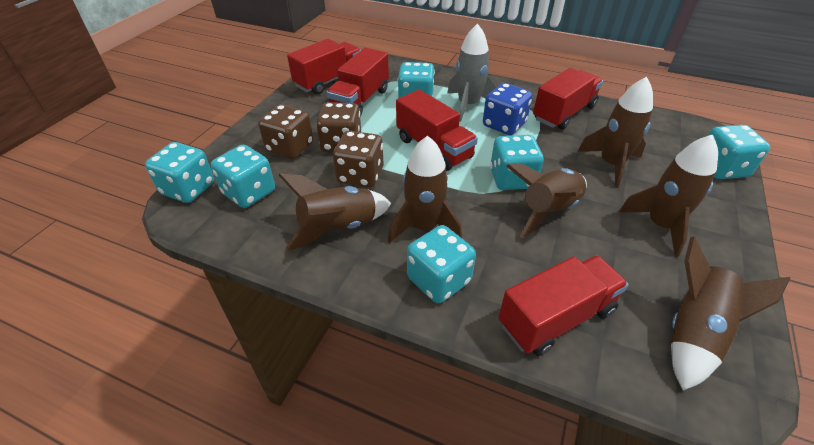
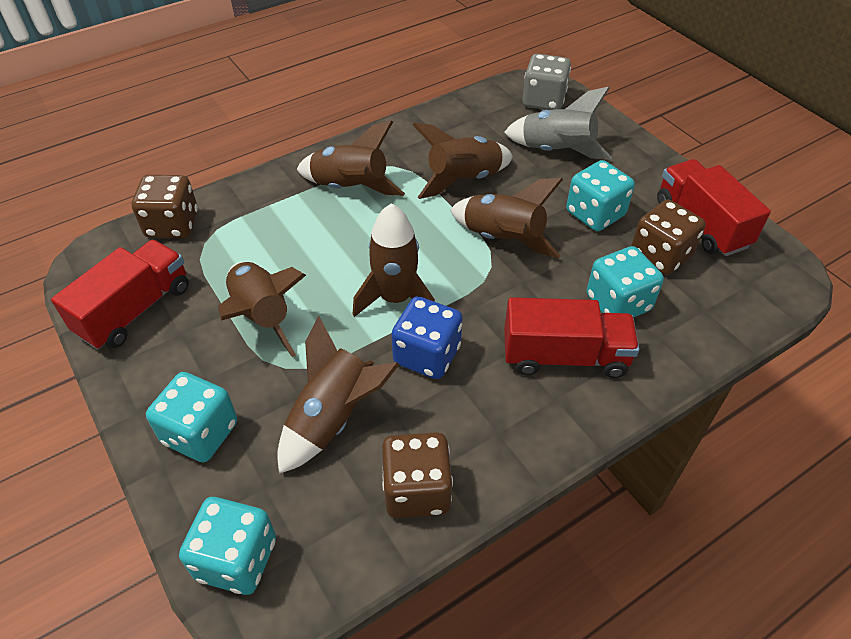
grey dice: none = 0 -> [522,54,571,110] = 1
red truck: [287,39,361,94] [326,47,389,116] [396,89,478,171] [498,255,629,356] [533,68,603,130] = 5 -> [51,240,189,350] [504,297,639,378] [657,159,771,256] = 3
turquoise dice: [145,142,214,203] [211,145,275,208] [398,62,435,98] [407,225,476,304] [490,135,544,190] [708,125,770,179] = 6 -> [146,372,237,463] [179,497,276,595] [566,160,635,231] [586,246,664,317] = 4

